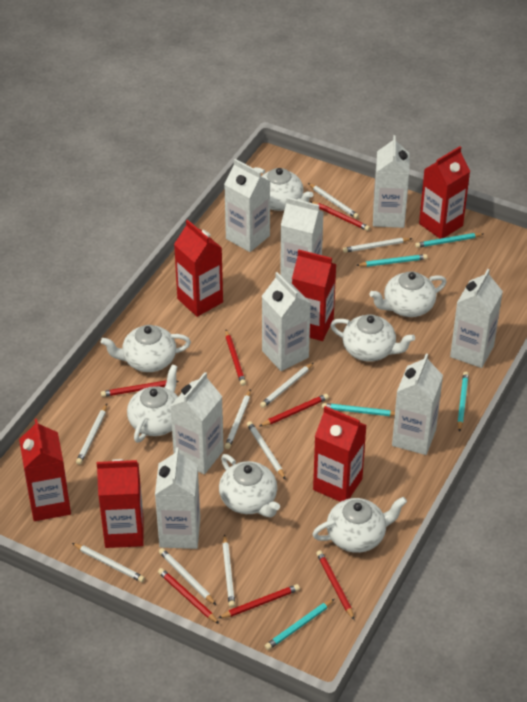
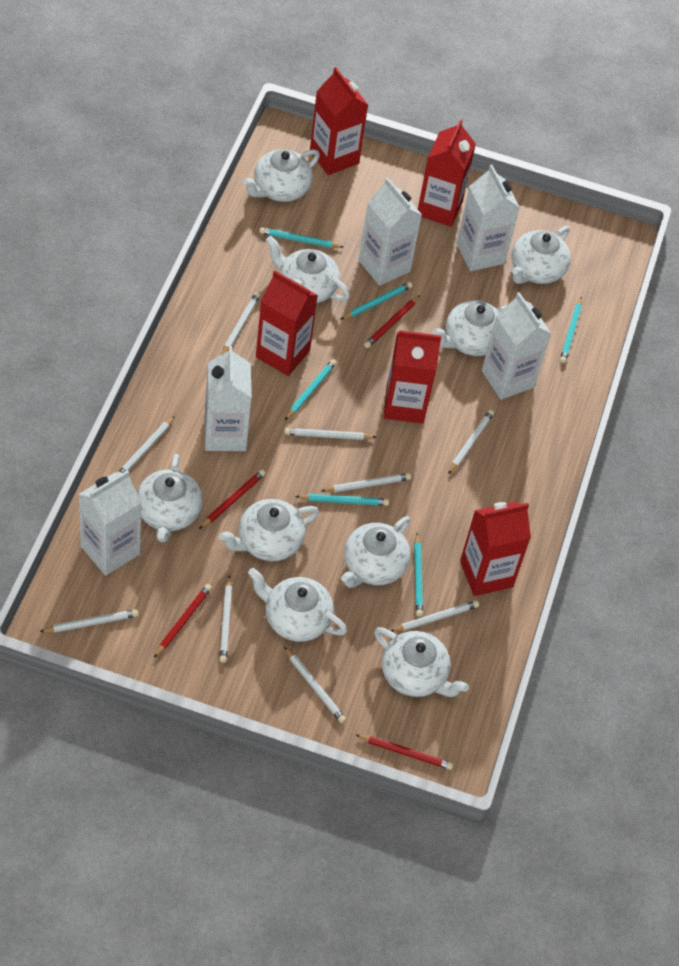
red carton: [19,419,71,521] [97,459,144,548] [174,220,223,317] [292,250,337,341] [313,406,367,502] [419,146,470,239] = 6 -> [256,271,318,376] [310,67,368,175] [384,330,442,424] [418,119,476,227] [460,502,531,596] = 5
red pencil: [101,380,179,397] [158,568,219,624] [218,584,300,618] [225,330,246,386] [259,394,329,427] [310,201,370,231] [316,550,354,620] = 7 -> [154,584,212,658] [199,469,266,529] [355,734,453,770] [364,295,420,348] = 4
turquoise pencil: [265,599,334,650] [322,403,395,416] [356,254,428,267] [415,233,483,248] [457,372,469,432] = 5 -> [259,227,343,248] [285,359,337,420] [295,494,389,506] [340,282,412,320] [414,533,423,617] [560,297,582,363] = 6
white carton: [155,447,200,549] [170,372,224,474] [224,159,270,252] [262,272,311,371] [280,197,324,283] [373,135,409,228] [392,354,443,455] [450,269,503,368] = 8 -> [78,470,142,576] [204,346,252,451] [359,177,422,286] [456,165,520,271] [482,292,552,400] = 5
white teapot: [101,325,191,372] [127,365,178,443] [219,454,280,517] [254,167,313,211] [312,497,407,553] [330,314,415,362] [370,271,447,317] = 7 -> [137,454,203,542] [219,499,319,561] [243,149,320,202] [248,568,347,642] [266,236,350,303] [341,516,411,588] [374,627,469,697] [432,300,507,356] [511,226,571,284] = 9

